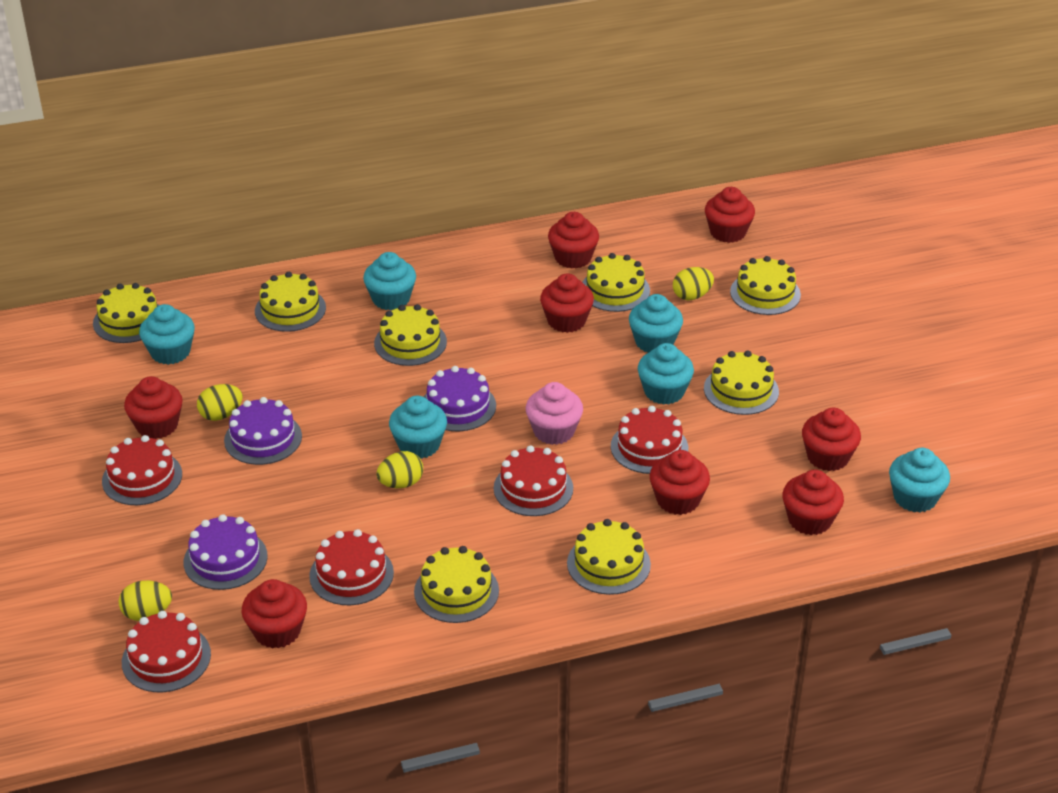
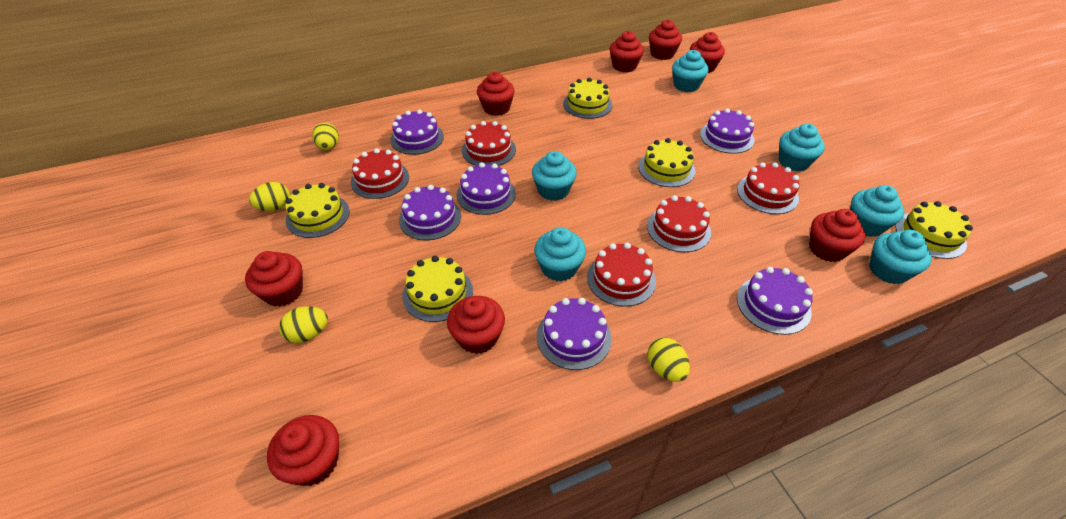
pink cupcake: [525,382,583,445] = 1 -> none = 0
purple cake: [184,514,268,590] [224,397,302,465] [424,366,496,431] = 3 -> [390,109,444,155] [399,185,461,240] [457,162,516,215] [537,298,612,370] [700,108,754,154] [737,267,813,335] = 6
yellow cake: [93,283,159,343] [255,272,326,332] [374,304,447,366] [414,546,499,623] [567,519,651,595] [583,253,650,312] [704,351,779,415] [730,256,801,315] = 8 -> [285,183,350,238] [402,256,473,322] [563,78,613,119] [638,138,695,187] [895,201,973,259] = 5

